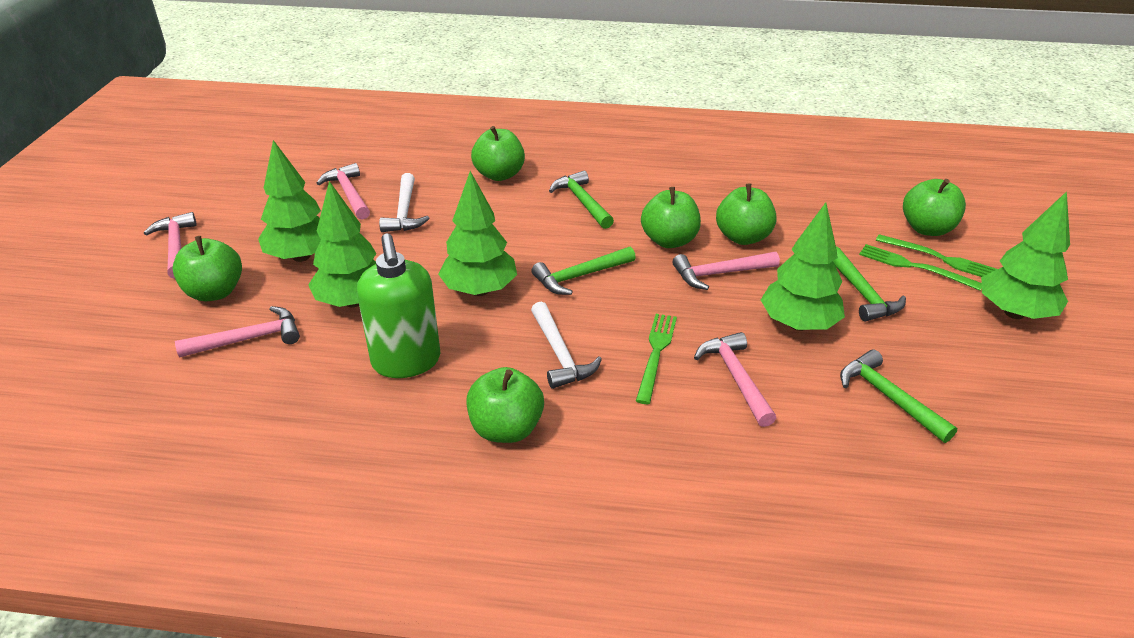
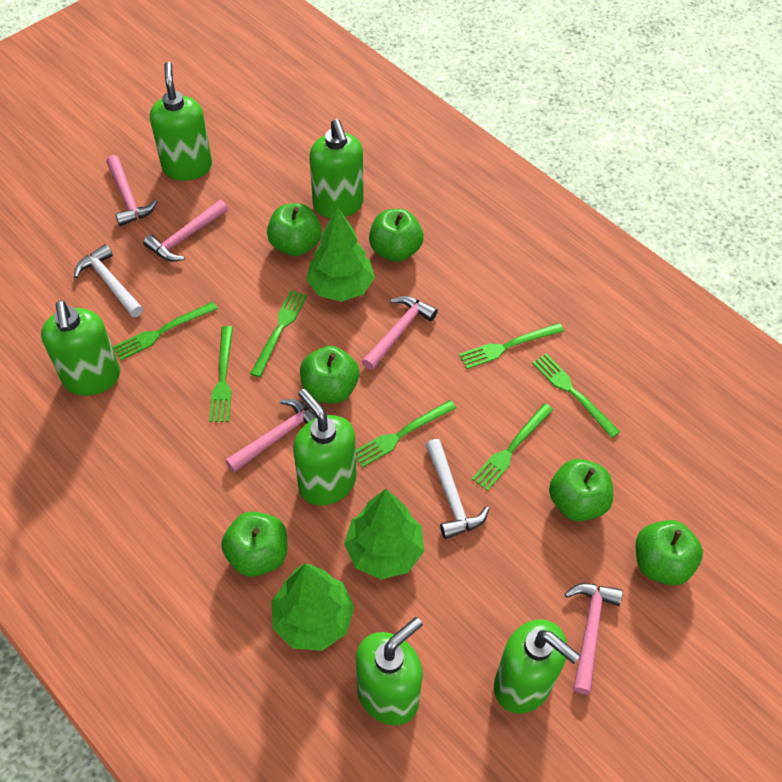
green fork: [636,314,677,404] [859,244,982,291] [876,234,997,277] = 3 -> [113,301,218,360] [209,326,233,422] [250,290,307,377] [356,400,456,468] [459,323,564,369] [472,403,553,491] [532,353,620,438] = 7
green hammer: [531,247,636,295] [549,171,614,229] [833,246,906,321] [840,349,957,443] = 4 -> none = 0
green soap dispenser: [357,234,440,378] = 1 -> [41,300,120,396] [150,62,212,181] [293,389,356,506] [309,119,364,218] [356,617,423,725] [494,619,580,714] = 6
green tree: [258,140,321,262] [308,181,376,308] [438,171,517,296] [761,203,845,331] [981,191,1070,319] = 5 -> [272,563,354,651] [306,207,375,302] [344,489,424,579] = 3

